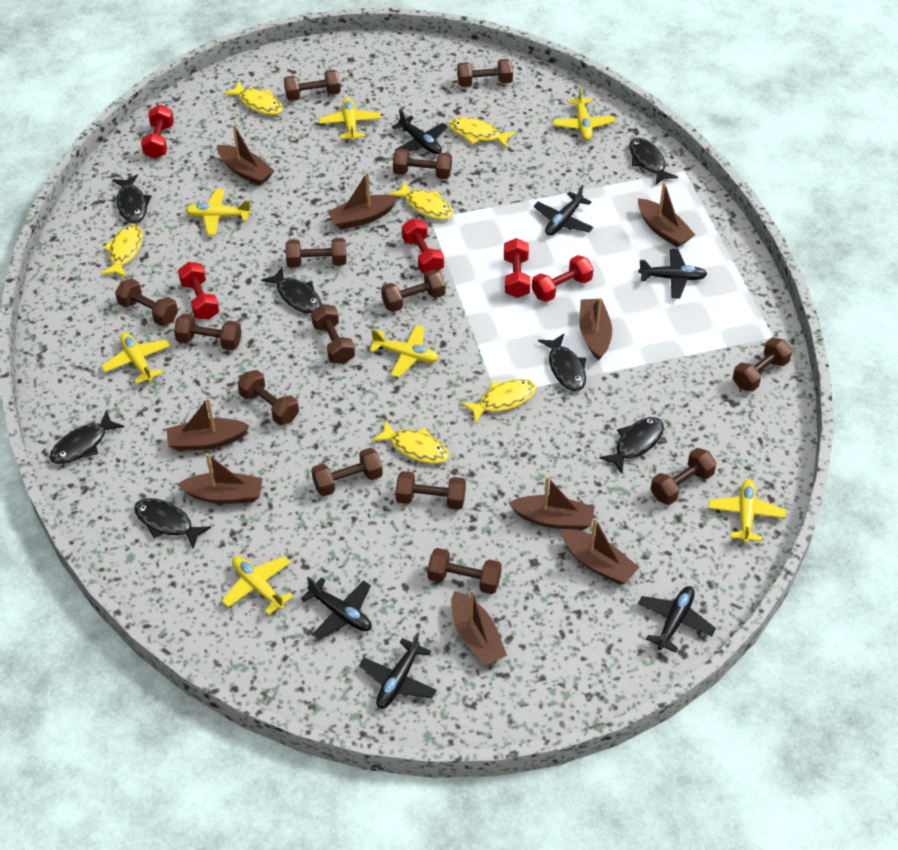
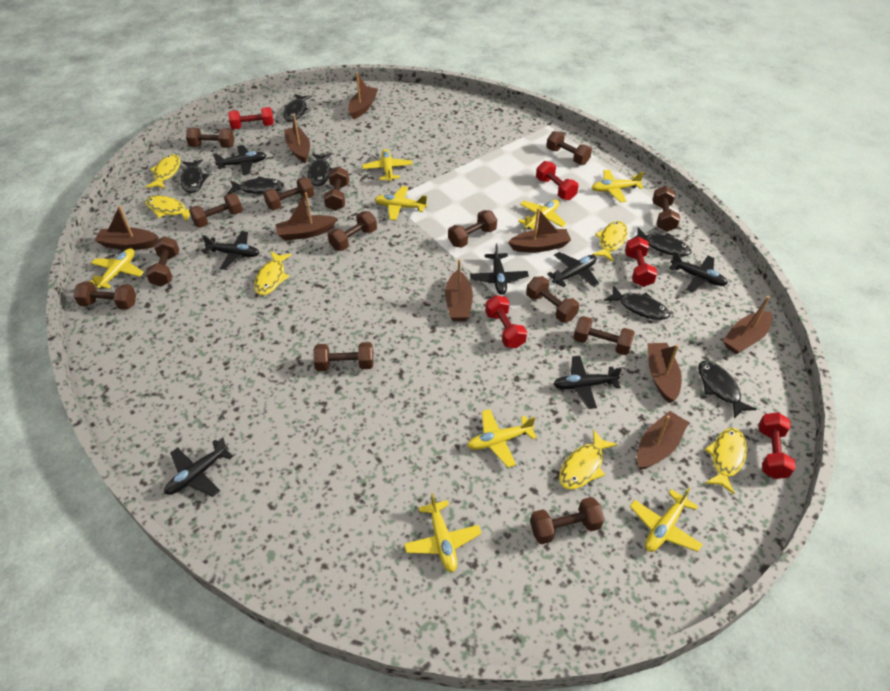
black plane: [301,577,372,640] [359,633,437,709] [392,109,448,154] [534,185,594,236] [638,249,707,299] [638,586,716,653] = 6 -> [164,437,233,497] [202,231,259,270] [213,145,267,175] [470,243,529,295] [547,252,599,287] [554,356,622,409] [669,251,728,292] = 7
yellow plane: [101,332,170,384] [185,189,251,235] [222,556,293,615] [319,97,381,141] [370,325,439,377] [553,87,615,140] [709,479,786,543] = 7 -> [89,248,144,289] [362,149,413,182] [375,186,427,220] [404,493,481,572] [467,409,537,468] [518,199,567,230] [591,170,644,202] [630,487,703,552] = 8

